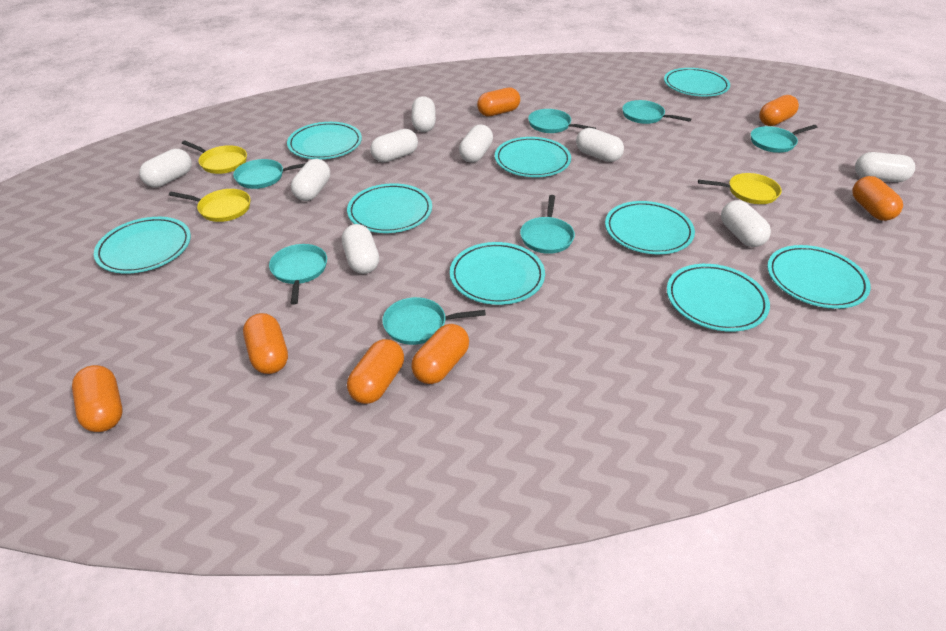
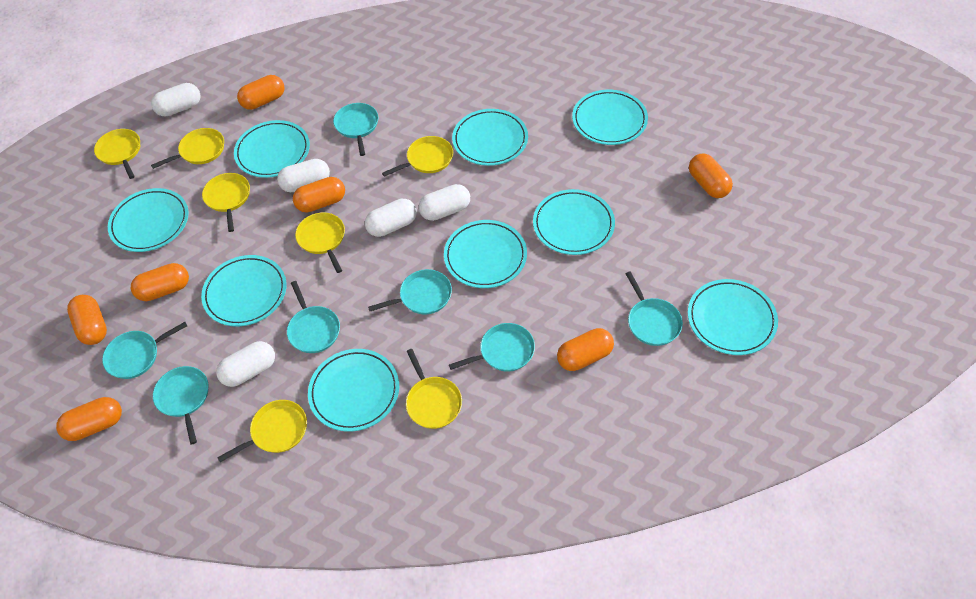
white capsule: [139,149,192,187] [291,159,330,201] [342,224,379,274] [370,129,418,162] [412,96,436,132] [459,125,493,162] [576,128,624,162] [721,200,771,247] [855,152,915,182] = 9 -> [151,83,200,117] [216,341,275,387] [277,159,330,192] [365,199,417,237] [419,184,470,221] = 5
yellow pan: [169,189,250,222] [182,141,247,174] [698,173,782,204] = 3 -> [94,129,140,179] [151,128,224,169] [202,173,250,232] [217,400,307,462] [295,213,345,273] [382,136,453,177] [406,349,462,429] = 7

